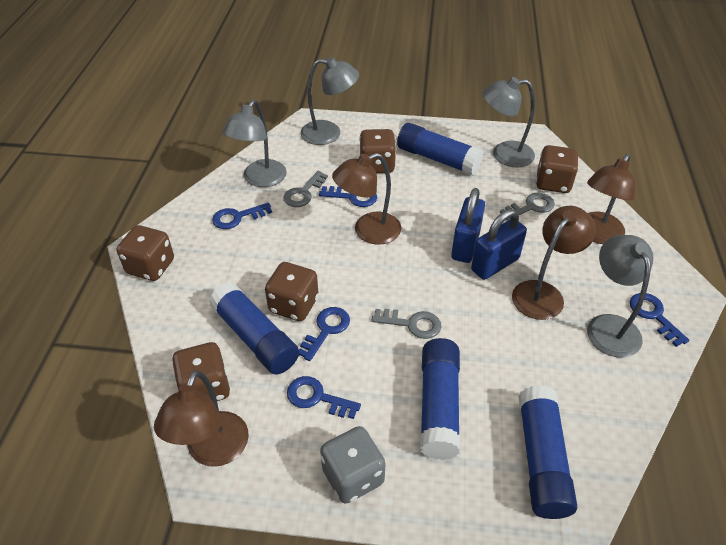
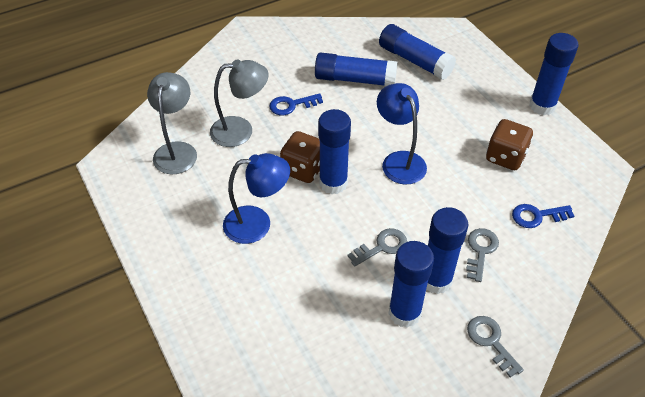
blue glue stick: [209,282,299,374] [397,123,484,175] [420,338,460,460] [518,385,577,519] = 4 -> [315,52,397,86] [318,109,351,194] [379,24,456,80] [388,241,434,328] [426,207,468,294] [529,33,578,115] = 6
blue key: [212,203,272,229] [287,376,361,419] [299,307,350,361] [319,186,377,207] [630,293,690,347] = 5 -> [269,93,323,115] [512,204,574,228] = 2
blue lamp: none = 0 -> [223,153,290,244] [377,83,427,184] = 2
blue padlock: [451,188,485,263] [471,209,527,280] = 2 -> none = 0
brown dice: [116,225,174,281] [172,342,230,401] [265,262,319,321] [359,129,396,173] [536,145,579,193] = 5 -> [280,131,320,183] [486,119,533,170] = 2
brown lamp: [154,370,249,467] [332,153,401,245] [512,206,596,320] [587,154,636,244] = 4 -> none = 0
grey dice: [320,426,386,504] = 1 -> none = 0
grey lamp: [223,100,287,187] [301,57,359,145] [483,77,535,167] [587,235,653,358] = 4 -> [147,72,197,174] [210,59,269,147] = 2

